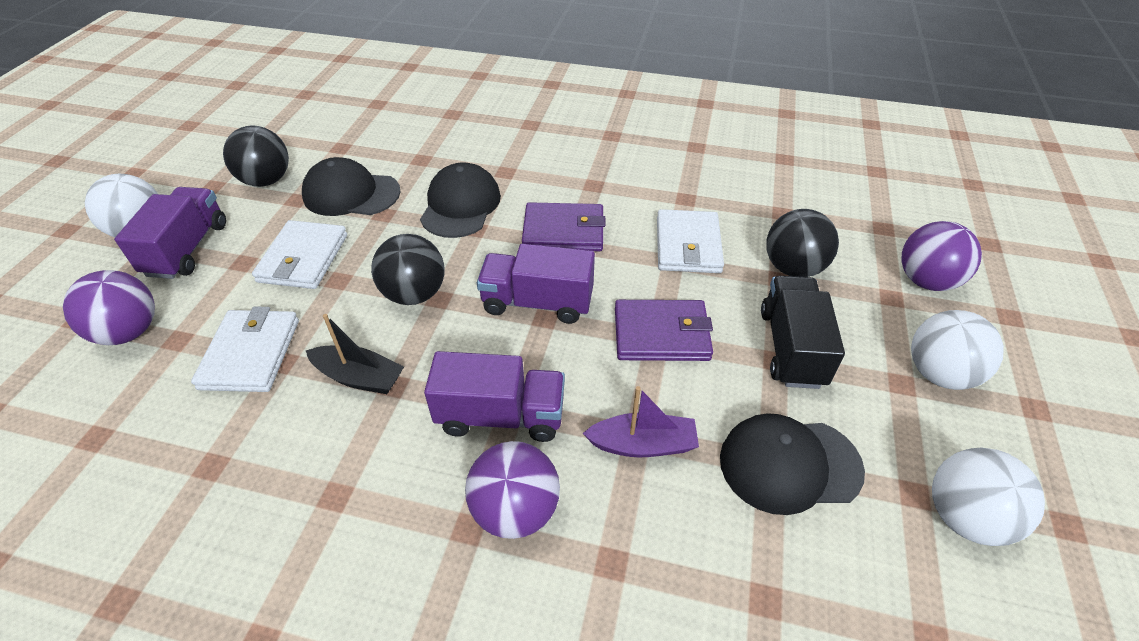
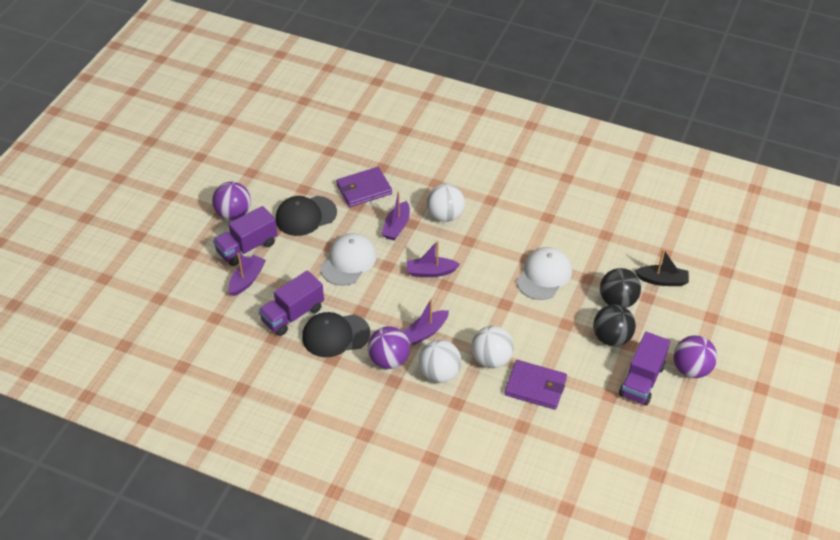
black ball: [223,126,289,187] [371,234,445,305] [766,209,839,277] = 3 -> [593,305,636,346] [600,268,641,308] = 2
black cap: [302,157,401,216] [420,162,501,238] [720,413,865,515] = 3 -> [276,196,337,236] [302,312,370,357] = 2
black truck: [761,276,845,389] = 1 -> none = 0
purple boat: [583,386,699,458] = 1 -> [228,253,266,296] [381,192,410,241] [404,299,449,345] [407,241,460,277] = 4
white cap: none = 0 -> [320,233,377,286] [516,247,572,300] = 2
white wallet: [191,306,299,392] [252,220,347,289] [657,209,724,273] = 3 -> none = 0

